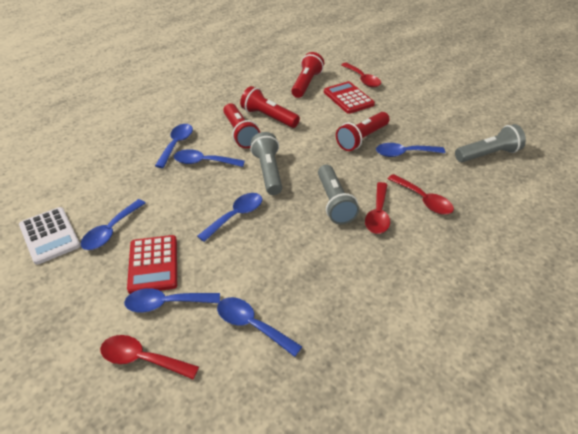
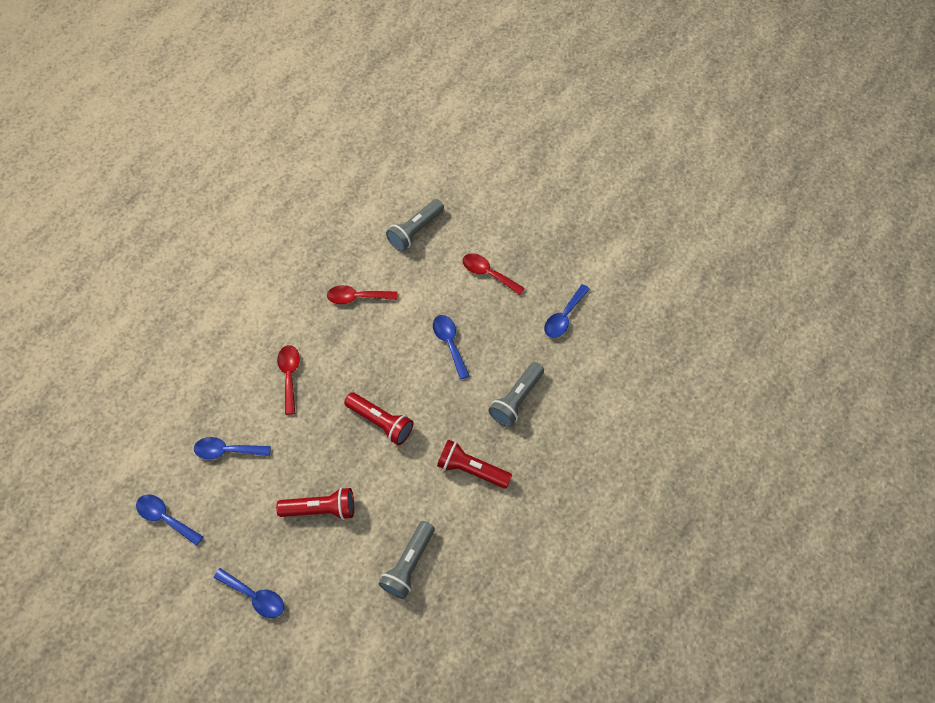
blue spoon: [81,199,146,250] [124,288,220,312] [155,124,193,168] [174,149,245,167] [197,193,262,242] [217,297,302,357] [376,143,445,157] = 7 -> [136,494,203,546] [194,437,271,459] [214,568,284,618] [433,315,470,379] [544,284,590,338] = 5
red calculator: [127,235,177,294] [324,81,375,114] = 2 -> none = 0
red flashlight: [223,103,260,148] [240,86,300,128] [291,52,324,98] [336,112,390,151] = 4 -> [276,487,354,520] [344,393,413,445] [437,439,512,489] = 3
red spoon: [100,335,199,379] [341,63,381,87] [365,182,390,234] [388,174,454,215] = 4 -> [277,345,300,415] [327,285,398,304] [463,253,525,295] = 3
white calculator: [19,207,81,265] = 1 -> none = 0

